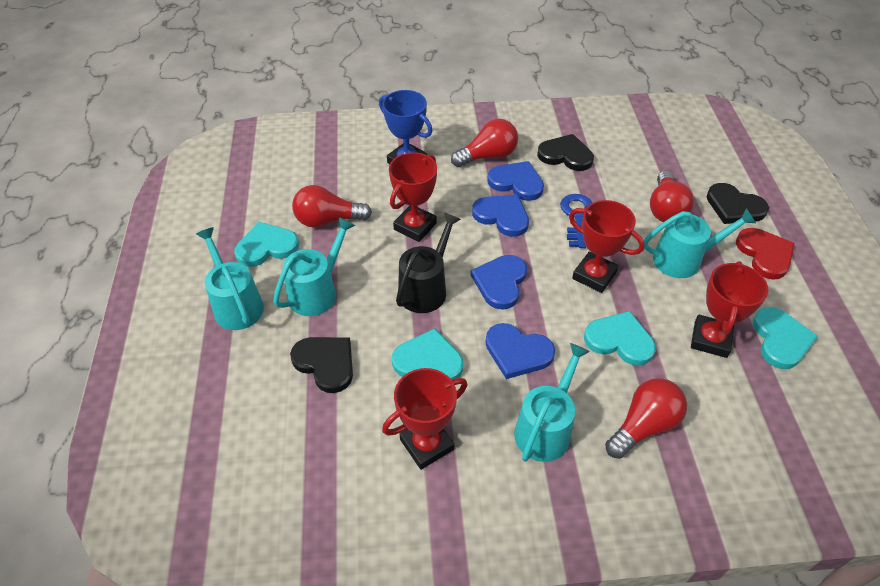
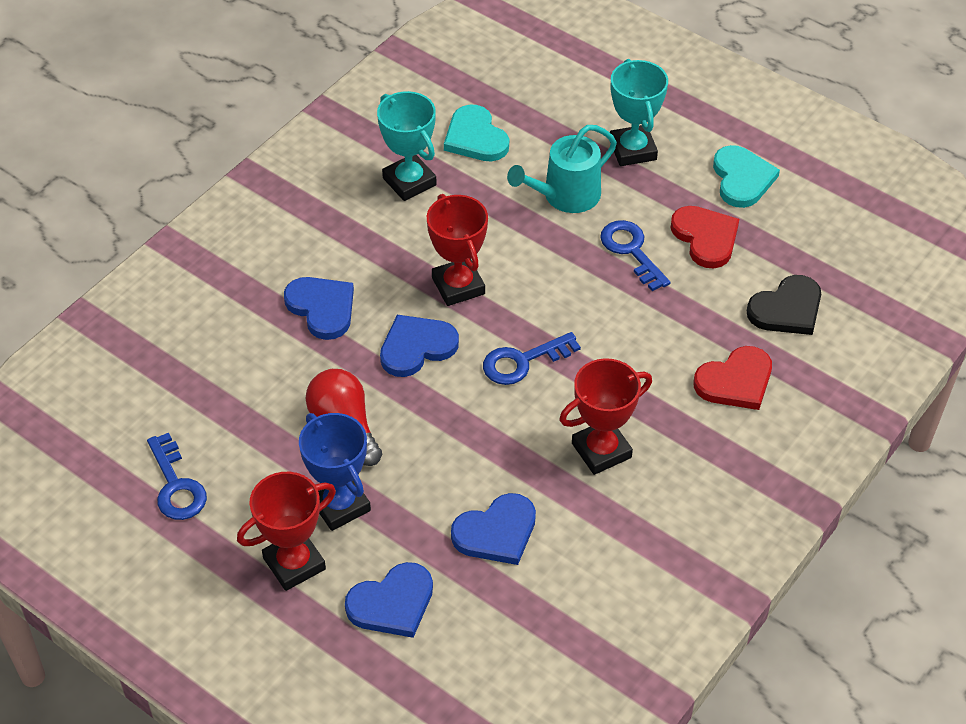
black heart: [290,337,353,393] [537,134,594,171] [707,183,769,224] = 3 -> [747,275,821,335] = 1
black watering can: [396,212,461,313] = 1 -> none = 0
blue key: [560,194,592,248] = 1 -> [147,433,207,520] [483,332,581,385] [600,220,671,291] = 3
red heart: [736,228,795,280] = 1 -> [671,206,739,269] [694,346,772,410] = 2
red light bulb: [292,185,372,228] [451,119,518,167] [605,378,687,459] [650,171,694,222] = 4 -> [306,369,382,466] = 1
red trophy: [382,368,467,470] [389,152,437,242] [569,200,645,293] [691,261,768,358] = 4 -> [237,472,336,591] [427,194,488,306] [559,358,652,475] = 3
turquoise heart: [234,222,299,267] [392,328,463,380] [584,311,656,366] [753,307,818,369] = 4 -> [444,105,509,161] [713,145,780,208] = 2
turquoise trophy: none = 0 -> [377,91,437,201] [610,59,668,166] = 2
turquoise watering can: [196,227,264,330] [273,217,355,316] [514,343,590,462] [643,208,756,278] = 4 -> [507,125,617,213] = 1

